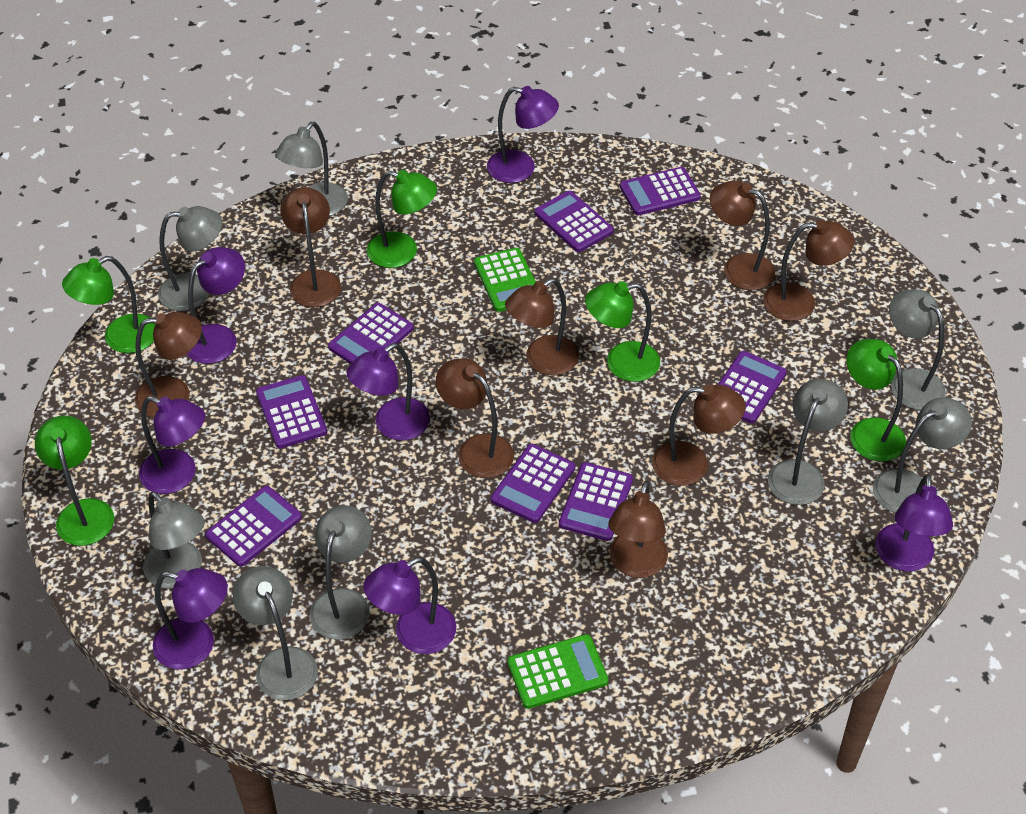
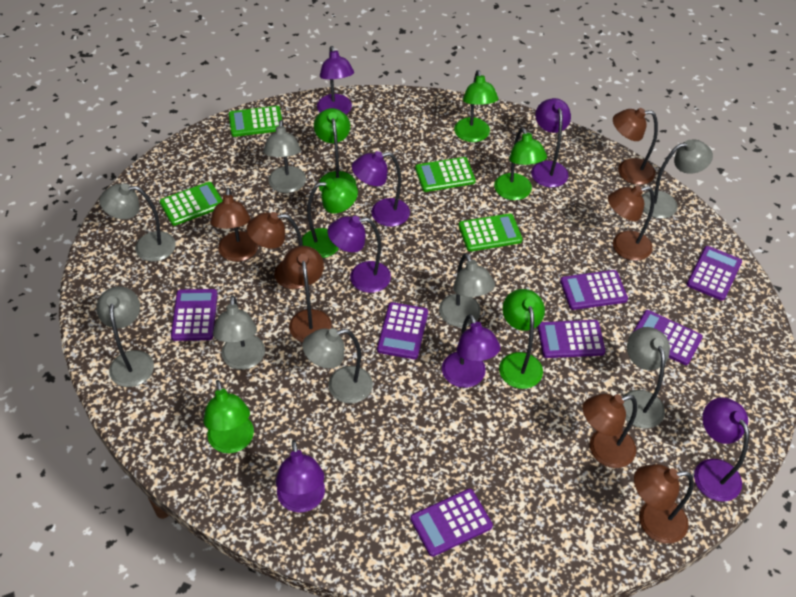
brown lamp: [135,312,202,418] [280,187,341,307] [436,358,514,478] [505,278,579,375] [608,481,668,578] [652,385,746,486] [710,181,775,290] [763,220,855,321] = 8 -> [210,188,258,262] [247,212,305,289] [282,246,332,343] [582,394,637,468] [608,185,654,261] [613,108,658,185] [634,464,694,544] = 7
green calculator: [474,248,536,312] [507,634,608,709] = 2 -> [160,182,223,226] [229,106,282,137] [415,157,476,192] [459,213,522,252] = 4
green lamp: [35,415,114,546] [62,256,156,353] [367,170,437,268] [585,281,660,382] [847,339,906,461] = 5 -> [204,380,254,453] [302,178,358,258] [314,108,356,192] [454,70,498,142] [494,127,547,200] [499,289,545,389] = 6
purple calculator: [205,486,302,567] [256,375,327,448] [328,303,414,364] [491,444,575,523] [535,191,614,252] [559,462,633,541] [620,167,701,215] [718,351,787,423] = 8 -> [171,289,218,341] [377,302,428,359] [411,489,493,557] [538,320,605,358] [560,270,628,310] [632,310,703,365] [686,246,742,301] = 7

